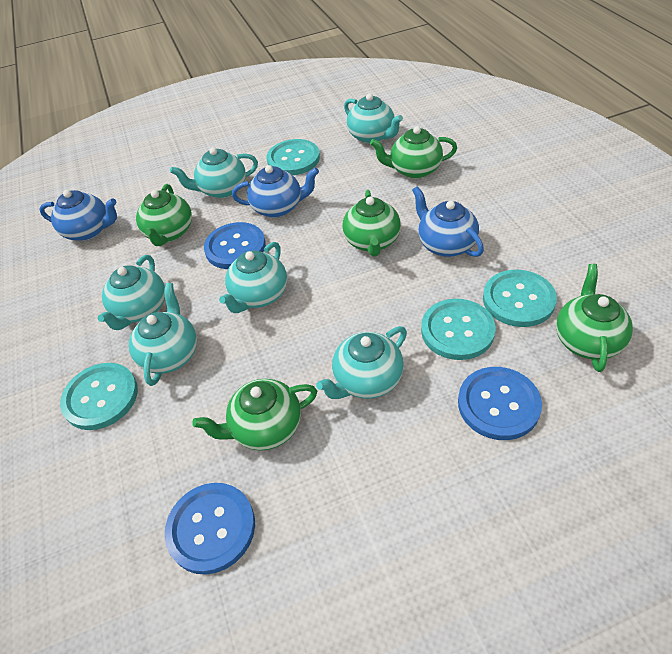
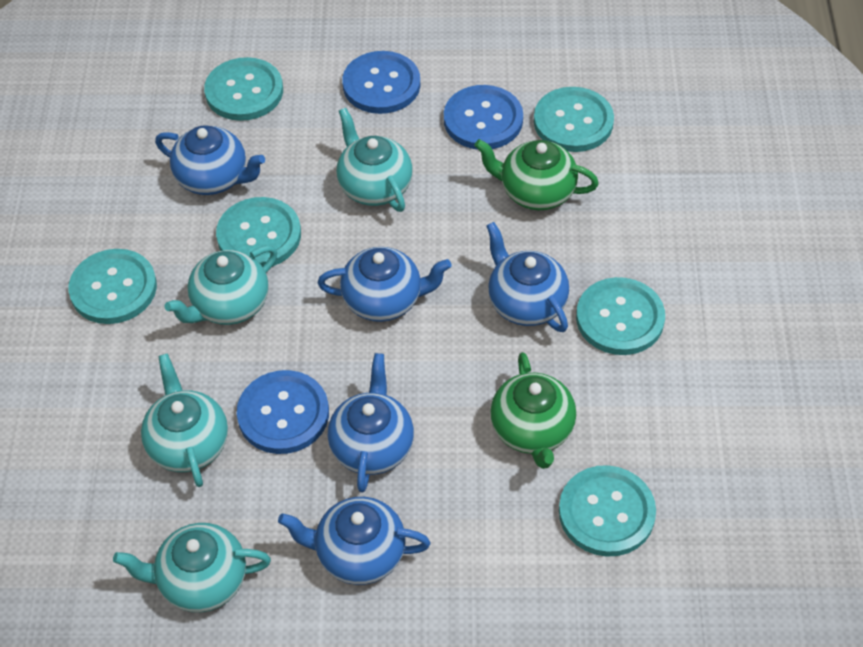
blue teapot: [39,190,117,241] [232,165,319,218] [412,186,484,257] = 3 -> [155,125,265,195] [278,497,430,585] [318,247,451,322] [328,353,414,492] [486,222,569,332] = 5
green teapot: [136,184,192,246] [192,379,317,451] [342,190,401,257] [370,126,457,179] [556,264,633,372] = 5 -> [474,139,599,210] [490,352,576,469] = 2
turquoise button: [60,363,138,430] [267,139,320,175] [421,299,496,360] [483,270,557,327] = 4 -> [68,249,157,324] [204,57,283,121] [216,197,301,267] [534,87,614,152] [559,465,656,557] [576,277,665,355] = 6
turquoise teapot: [98,255,165,330] [129,283,197,386] [170,147,258,198] [219,242,287,313] [316,326,407,399] [344,93,403,144] = 6 -> [113,523,271,612] [141,353,228,487] [164,245,277,325] [336,108,413,212] = 4

